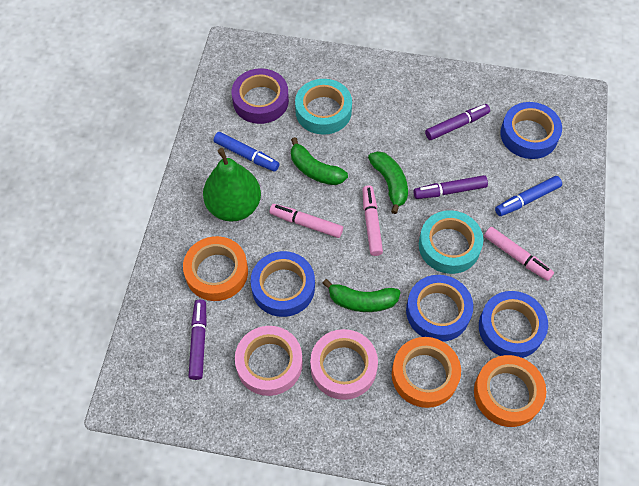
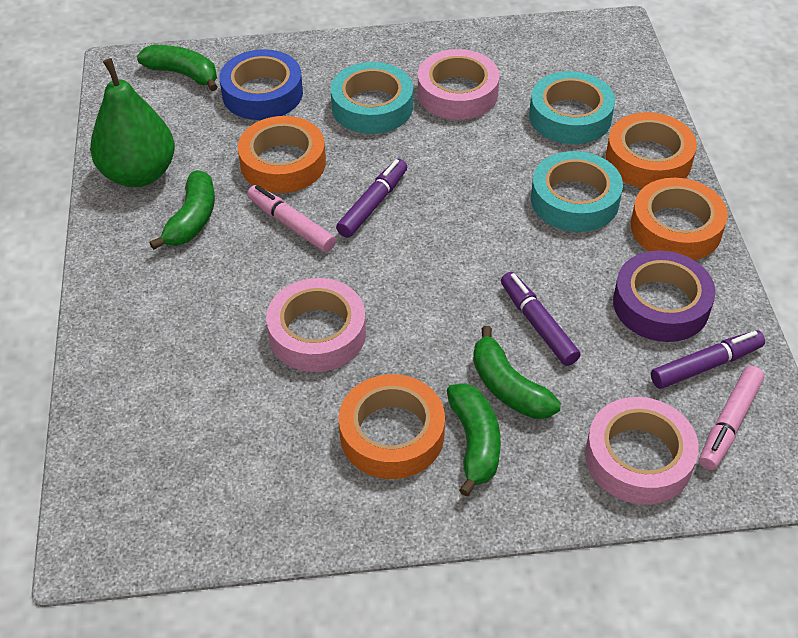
blue marker: [214,132,280,172] [495,176,562,216] = 2 -> none = 0
blue tape: [251,251,315,317] [406,275,473,342] [479,291,548,358] [501,102,562,159] = 4 -> [220,49,303,120] = 1
green banana: [291,137,348,185] [322,279,401,312] [368,151,408,214] = 3 -> [137,45,218,91] [149,170,215,250] [447,383,501,497] [473,326,561,419] = 4
orange tape: [183,236,248,301] [392,337,461,408] [474,355,546,427] = 3 -> [238,116,326,193] [339,374,445,479] [606,112,697,188] [631,178,728,260] = 4
pink marker: [269,204,343,238] [362,185,383,256] [484,227,554,281] = 3 -> [247,185,336,252] [699,366,764,470] = 2
pink tape: [235,326,303,396] [310,329,378,400] = 2 -> [266,278,366,372] [418,49,499,120] [585,397,699,505] = 3
turquoise tape: [295,79,352,135] [419,210,483,274] = 2 -> [331,62,413,134] [529,71,615,144] [531,151,623,232] = 3

